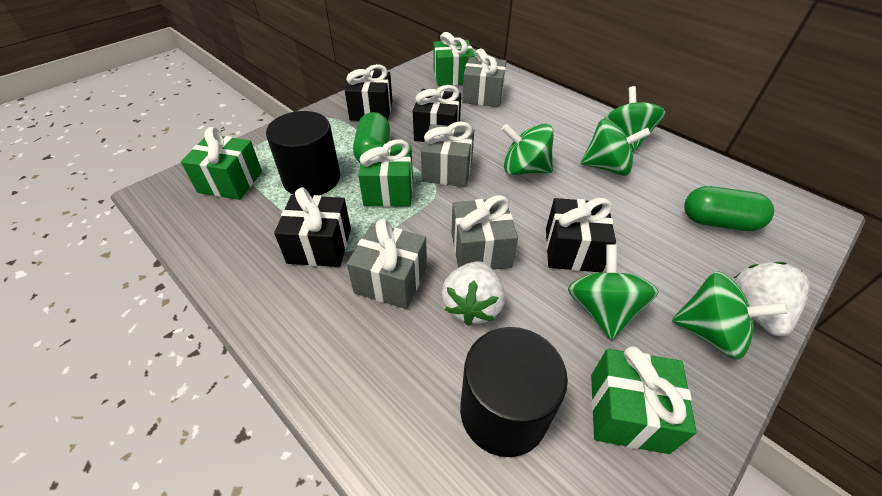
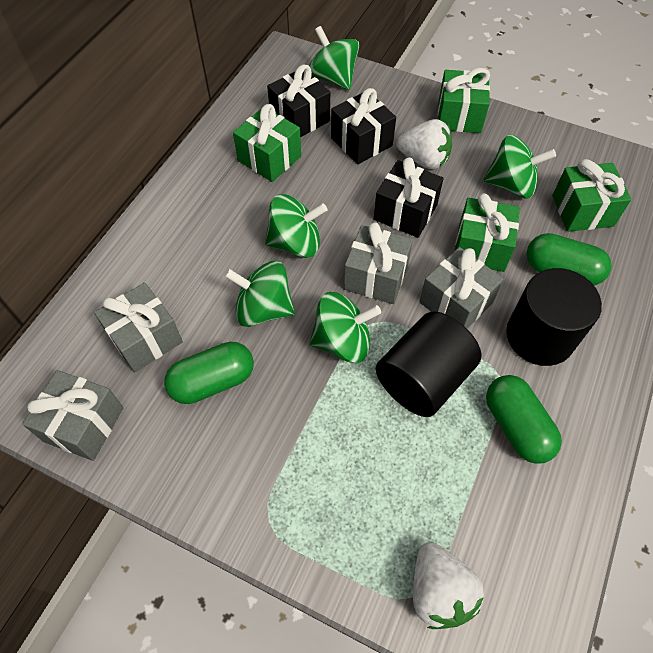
black gift: [274,188,351,267] [345,64,393,121] [413,85,461,142] [546,198,616,273] = 4 -> [267,65,330,137] [331,88,396,164] [374,157,444,238] = 3
green capsule: [353,112,390,164] [684,186,774,231] = 2 -> [164,342,254,404] [486,375,562,464] [526,233,612,286] = 3

